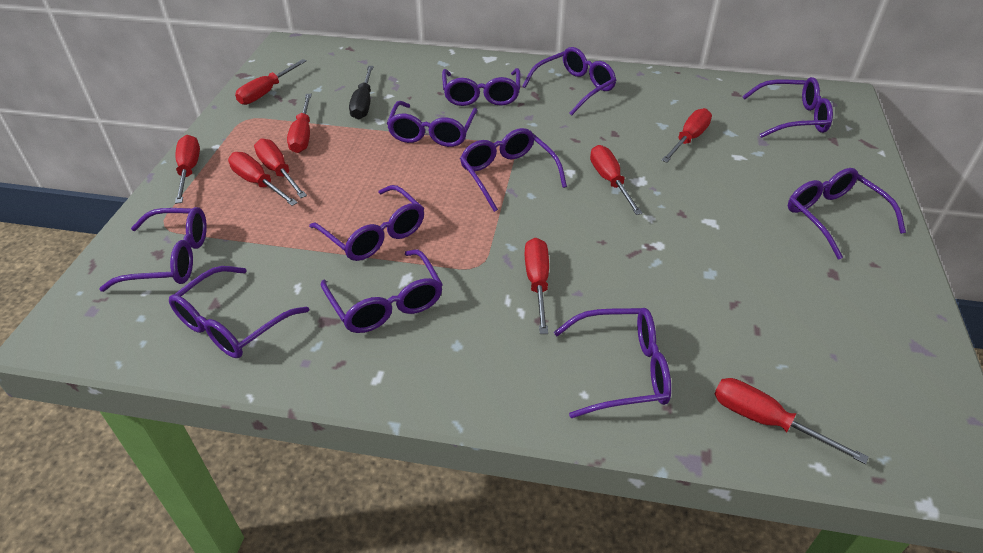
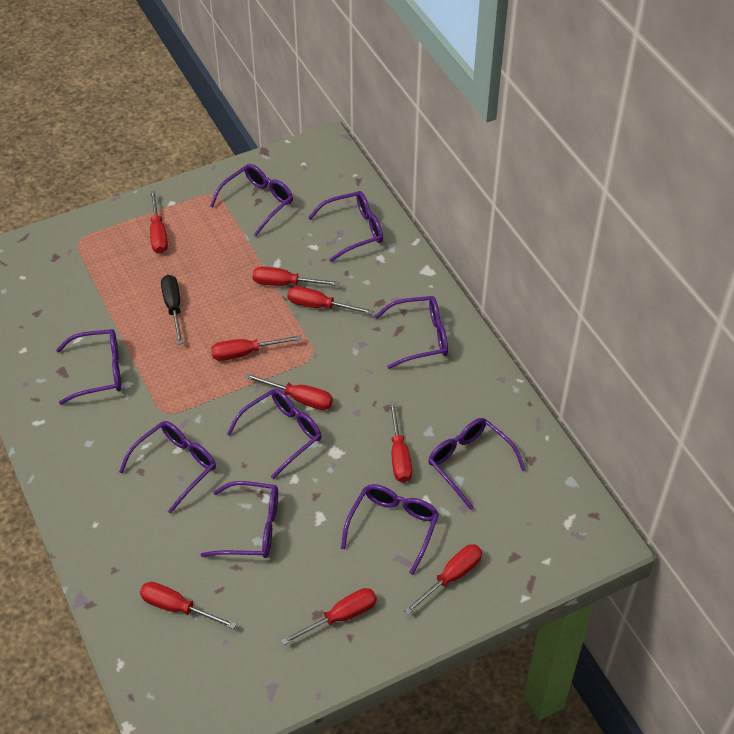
purple glasses: [99,207,207,292] [169,266,309,358] [309,185,424,261] [321,249,443,333] [387,101,477,147] [442,68,520,106] [460,128,567,212] [522,47,616,115] [554,308,671,418] [742,77,833,138] [788,168,906,260] = 11 -> [56,329,121,405] [119,421,216,514] [201,481,278,558] [210,164,293,236] [227,389,321,479] [308,191,383,262] [341,484,439,575] [375,296,448,369] [428,418,526,510] = 9

